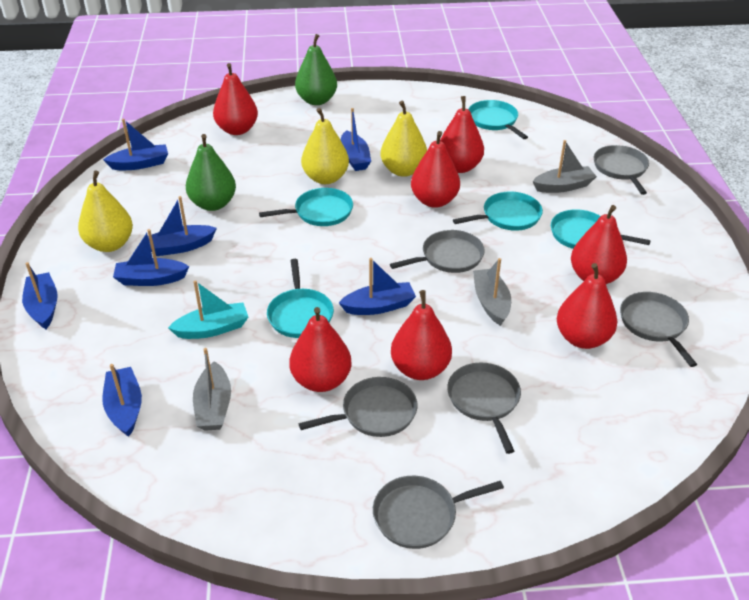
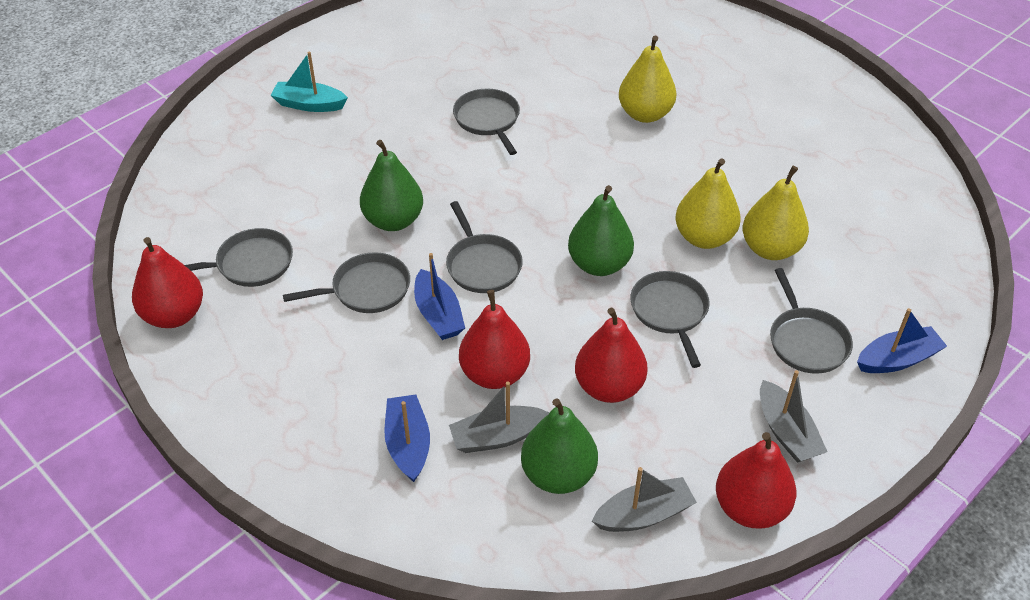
blue boat: [22,262,58,329] [102,364,142,437] [103,119,168,170] [113,229,190,286] [148,196,217,256] [339,258,416,315] [341,108,371,171] = 7 -> [384,394,430,482] [414,253,465,340] [857,308,947,373] = 3
green pear: [186,134,236,211] [295,34,337,105] = 2 -> [360,140,423,231] [521,398,598,494] [568,185,634,276] = 3
red pear: [213,63,258,135] [289,307,352,392] [391,290,452,380] [411,131,460,208] [440,96,484,173] [557,263,617,349] [571,205,627,284] = 7 -> [132,237,203,328] [459,290,530,389] [575,308,648,403] [716,432,796,529] = 4
turquoise pan: [259,188,353,226] [267,259,334,338] [453,192,543,231] [468,100,528,139] [551,209,651,249] = 5 -> none = 0

